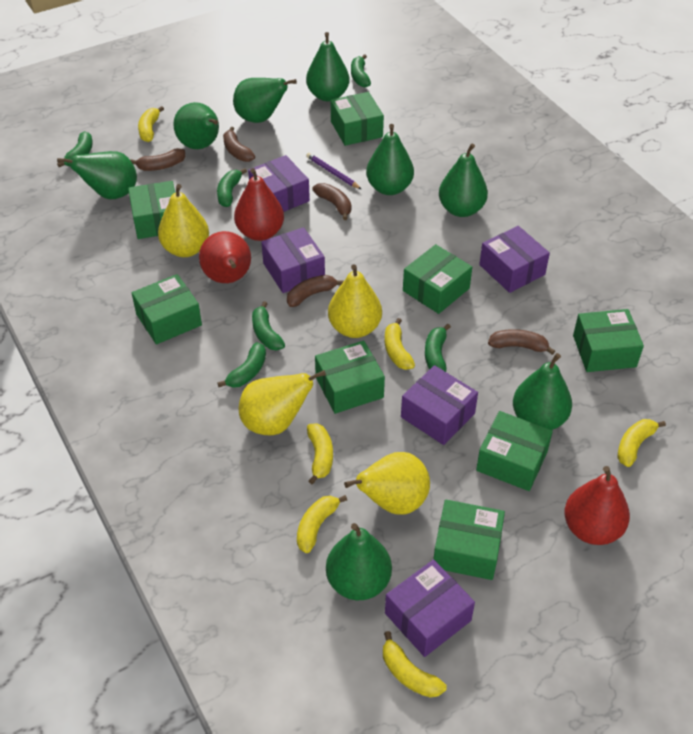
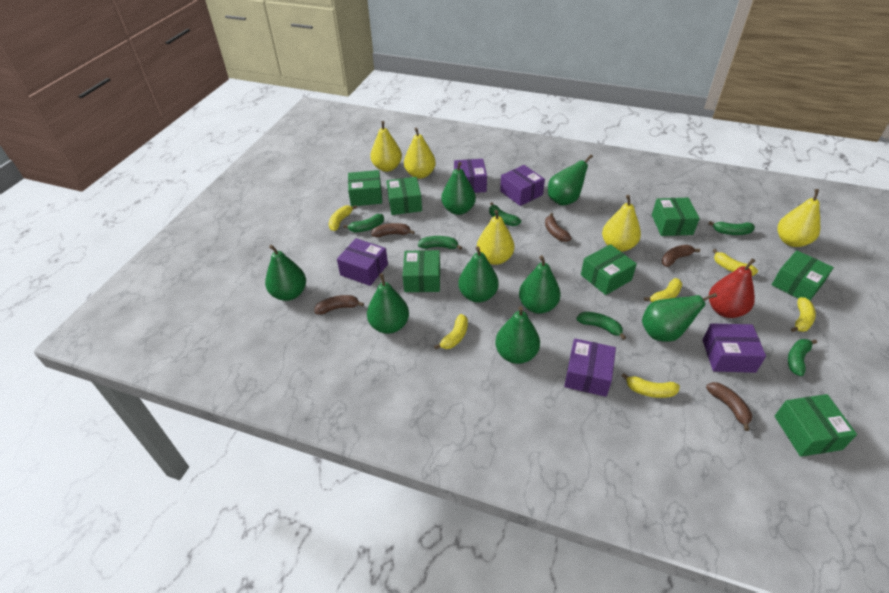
green box: [128,181,175,239] [132,274,202,344] [315,341,385,414] [331,92,384,146] [403,244,472,314] [434,499,505,580] [476,411,553,491] [573,309,644,372] = 8 -> [348,170,382,206] [386,177,422,215] [403,250,440,292] [581,244,637,295] [652,198,700,236] [772,250,834,300] [775,394,857,457] = 7
purple pencil: [306,153,361,189] = 1 -> none = 0
red pear: [199,231,251,283] [234,168,284,241] [564,466,630,545] = 3 -> [709,258,755,318] = 1
yellow pear: [158,184,209,257] [239,370,326,435] [328,264,382,338] [344,452,430,515] = 4 -> [370,121,402,172] [404,127,436,179] [477,210,514,265] [602,195,641,252] [778,189,820,247] = 5

